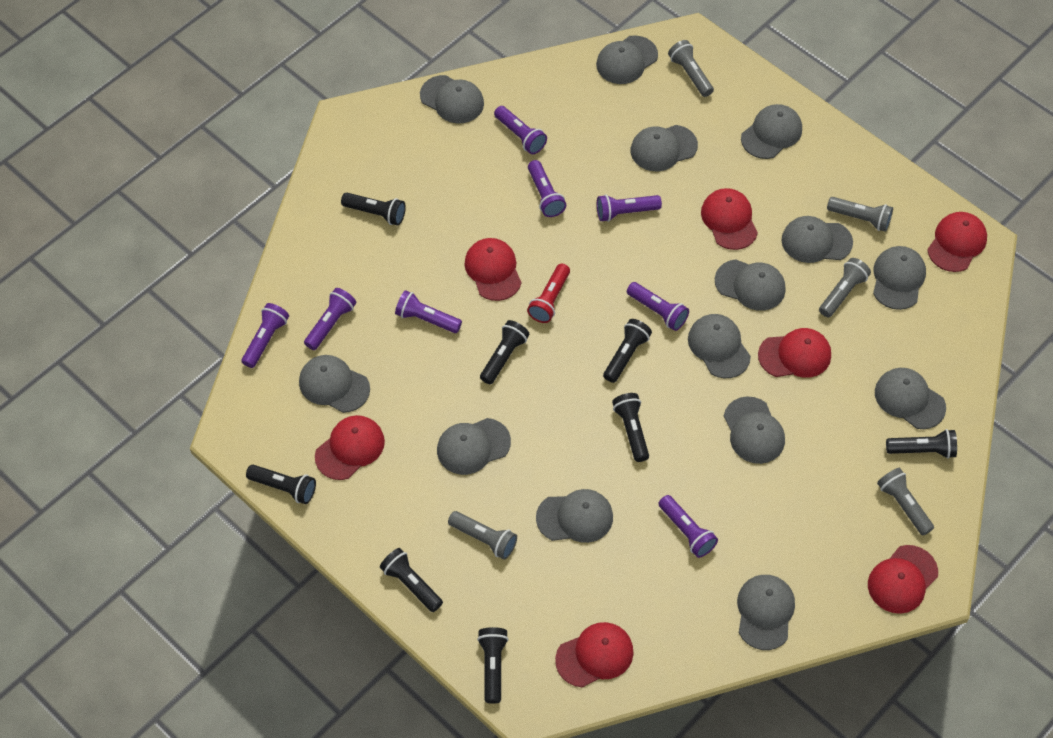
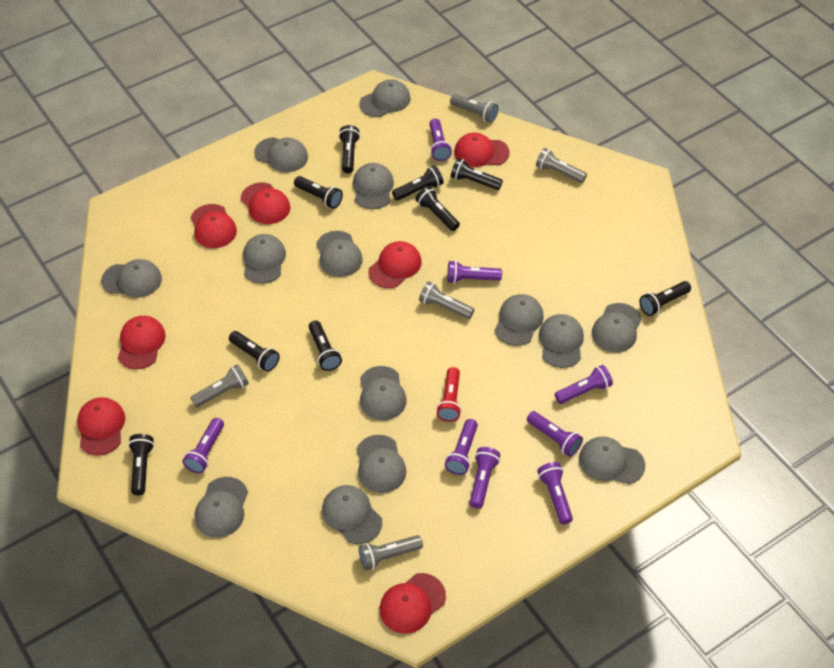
black flashlight: [246,465,316,504] [341,193,406,226] [380,548,443,612] [477,627,509,704] [480,320,530,384] [603,319,652,383] [612,393,649,462] [886,429,957,459] = 8 -> [128,434,154,495] [229,331,280,372] [294,176,343,209] [309,320,342,371] [339,125,360,173] [392,166,444,201] [415,186,460,231] [451,158,503,190] [639,281,691,316] = 9

